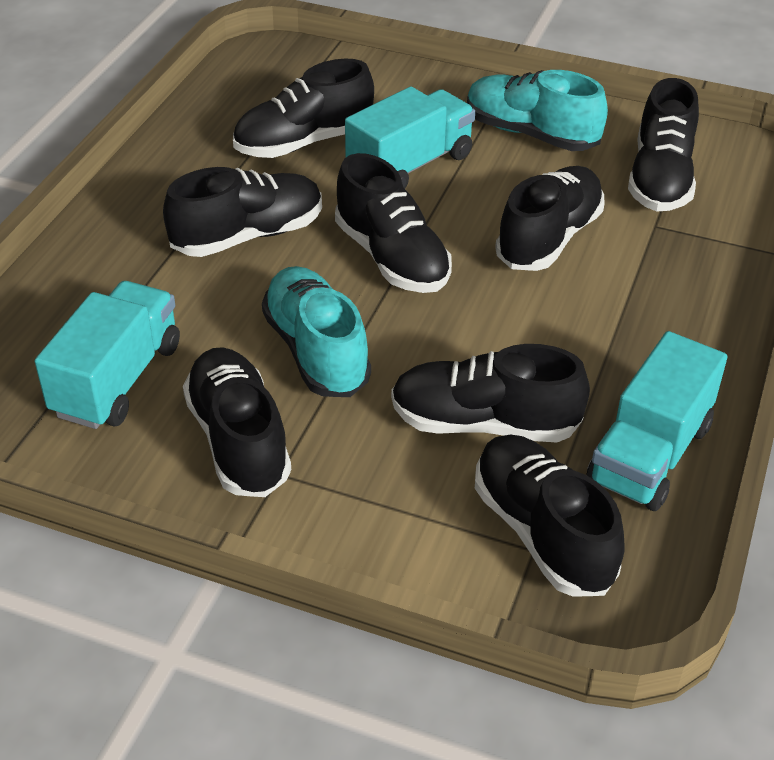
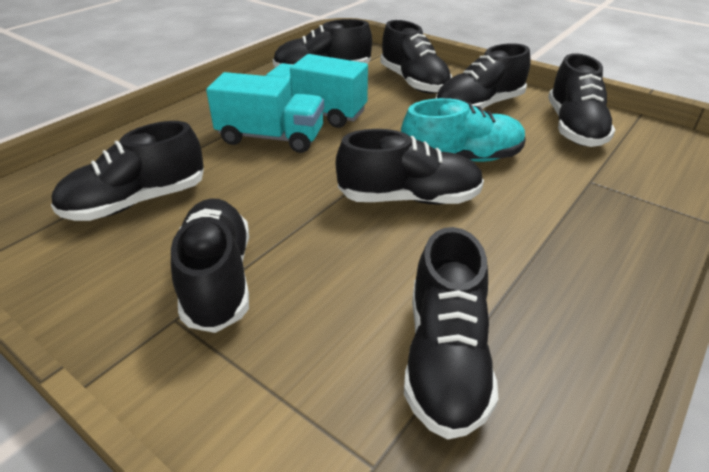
turquoise shoe: [262,266,371,397] [467,70,608,151] = 2 -> [401,98,526,162] = 1
turquoise truck: [35,281,180,429] [345,86,475,189] [587,331,727,511] = 3 -> [206,72,324,153] [266,54,368,128] = 2

